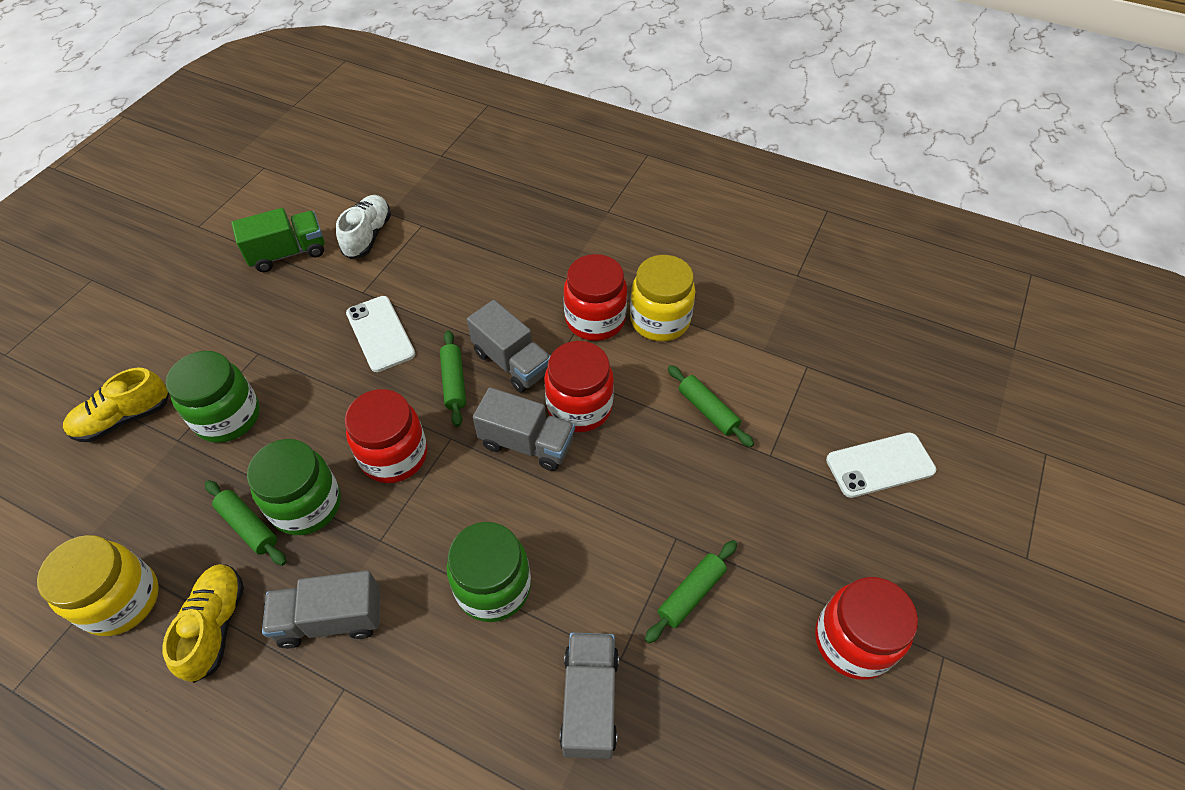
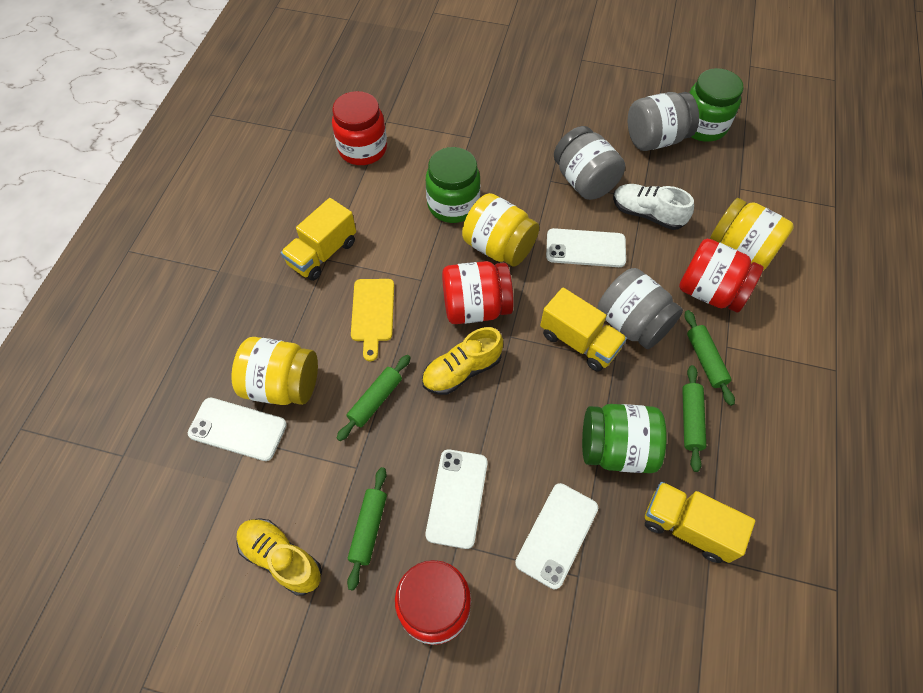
green truck: [231,208,325,272] = 1 -> none = 0
grey jar: none = 0 -> [554,126,625,200] [598,268,683,349] [628,92,699,151] = 3
grey truck: [262,570,381,649] [467,300,550,393] [473,387,575,471] [560,633,619,759] = 4 -> none = 0
white phone: [346,296,415,372] [826,432,936,498] = 2 -> [188,398,287,461] [425,449,488,549] [515,483,598,589] [546,228,626,267] = 4
yellow cutting board: none = 0 -> [351,279,394,361] = 1
yellow jar: [37,535,159,636] [630,255,695,341] = 2 -> [232,337,318,405] [462,193,539,267] [710,198,794,271] = 3
yellow truck: none = 0 -> [281,198,356,281] [540,287,627,372] [645,482,755,563] = 3

